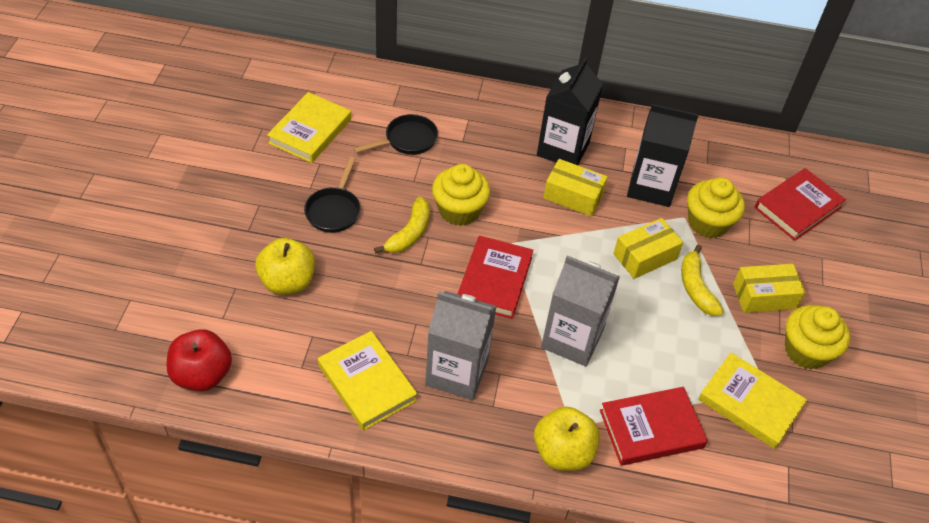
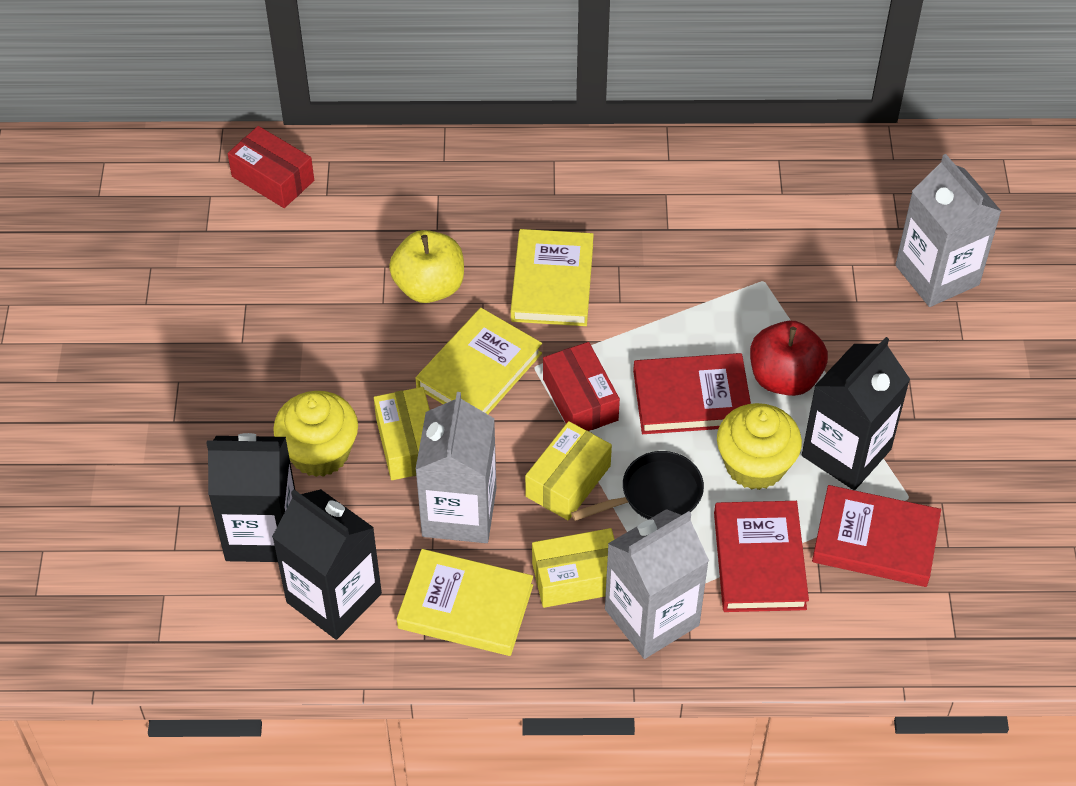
black carton: [537,57,603,165] [627,104,699,207] = 2 -> [207,433,295,562] [272,489,382,640] [802,337,910,490] = 3
black pan: [304,157,360,233] [353,114,438,155] = 2 -> [571,451,704,521] = 1
grey carton: [425,291,497,400] [541,256,620,367] = 2 -> [415,392,496,543] [605,509,709,659] [895,154,1001,307] = 3
red box: none = 0 -> [227,126,314,208] [543,342,620,431] = 2
yellow apple: [255,238,315,295] [534,406,600,471] = 2 -> [389,230,464,303] = 1
yellow banana: [374,196,430,254] [681,244,724,316] = 2 -> none = 0
yellow cupcake: [432,164,490,226] [687,177,745,238] [785,305,850,369] = 3 -> [273,391,358,477] [717,403,802,490] = 2

